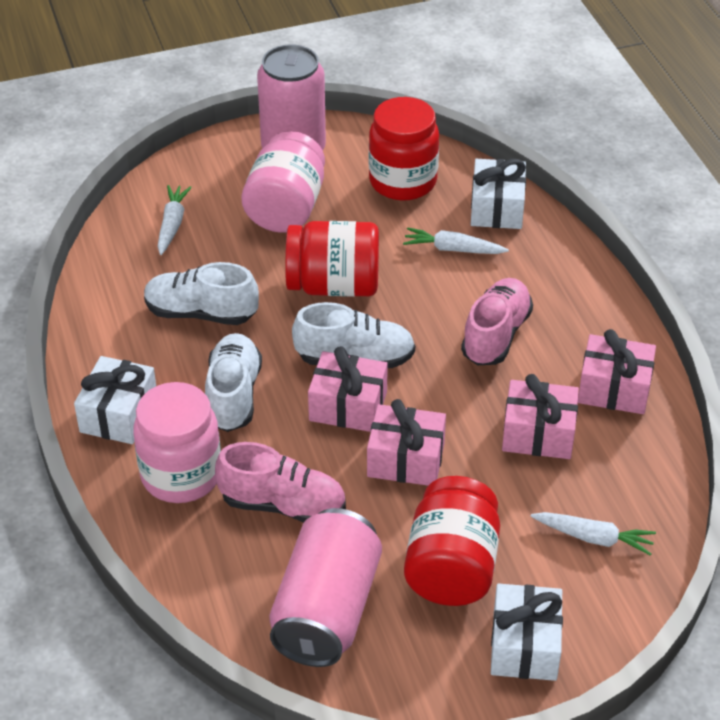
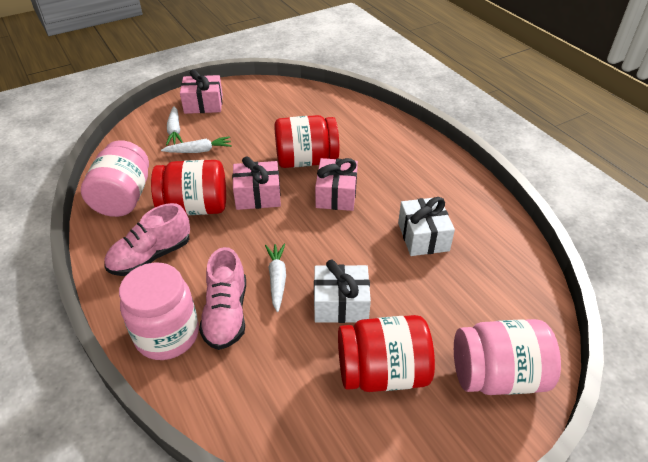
pink can: [257,44,326,150] [269,508,382,667] = 2 -> none = 0
pink gift: [308,346,388,432] [367,399,446,486] [502,374,579,459] [578,329,656,414] = 4 -> [180,69,223,114] [232,156,281,210] [315,158,358,211] = 3
pink jar: [133,382,221,503] [242,131,325,233] = 2 -> [81,140,149,217] [119,263,199,360] [454,319,561,395] = 3
white gift: [74,356,156,444] [471,159,526,229] [491,583,563,681] = 3 -> [314,260,371,323] [398,197,455,256] = 2
white shoe: [144,262,259,325] [205,333,262,432] [292,302,415,368] = 3 -> none = 0

